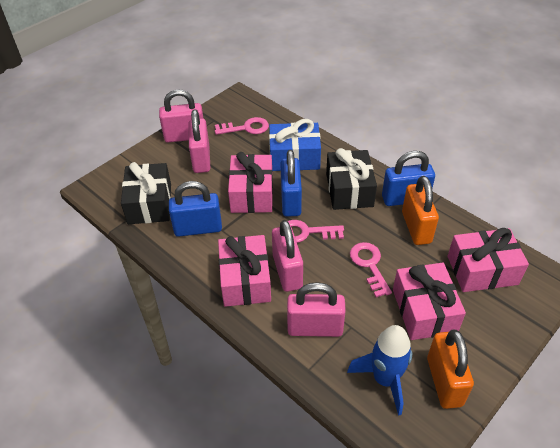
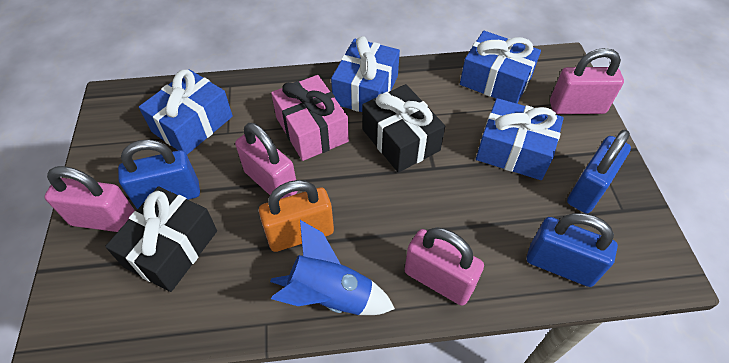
blue gift: [269,119,321,171] = 1 -> [139,69,233,155] [331,36,400,112] [460,31,541,104] [476,98,564,180] = 4
orange padlock: [402,176,439,245] [427,330,474,409] = 2 -> [259,180,334,252] = 1
pink gift: [218,235,271,307] [228,152,273,213] [393,263,466,340] [448,228,529,292] = 4 -> [271,75,349,161] = 1
pink key: [215,117,269,135] [288,220,344,243] [350,242,392,297] = 3 -> none = 0

